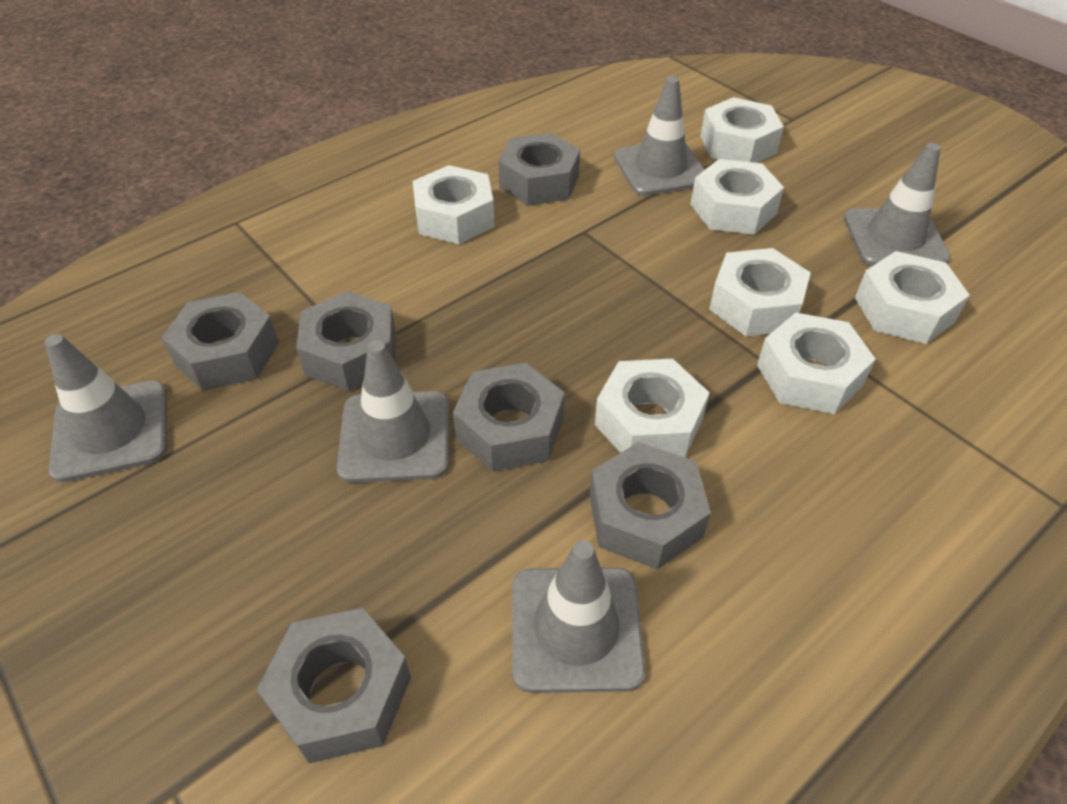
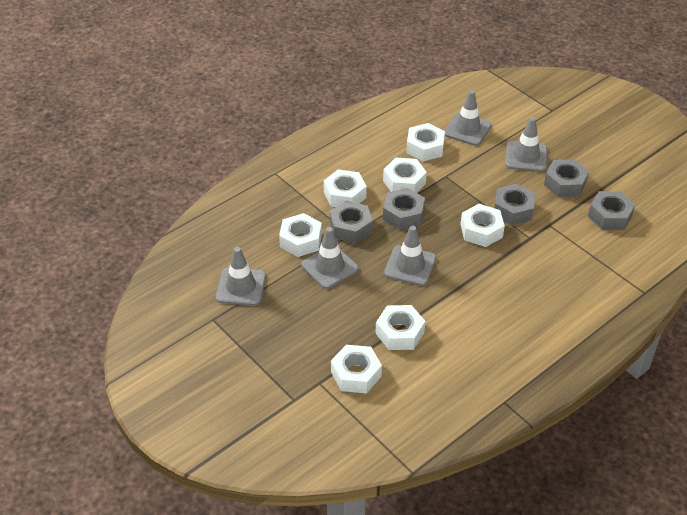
grey nut: [161,292,279,391] [257,608,411,763] [296,291,396,391] [453,363,565,472] [498,133,580,206] [590,442,711,570] = 6 -> [330,201,373,243] [383,188,425,230] [494,184,535,225] [544,159,589,197] [588,191,635,230] = 5

